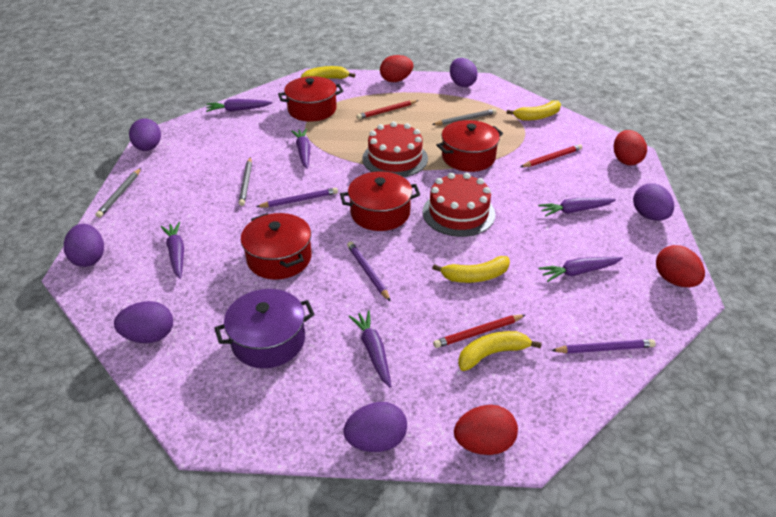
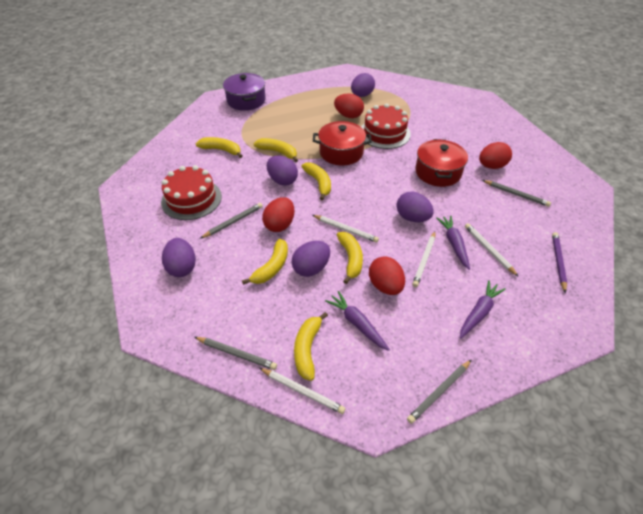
grey pencil: [96,168,141,218] [239,157,252,206] [432,109,496,125] = 3 -> [195,337,277,370] [200,203,263,239] [407,360,471,424] [482,180,551,207] = 4
purple carrot: [161,222,184,279] [206,99,272,112] [291,129,310,169] [348,310,391,387] [538,198,616,217] [539,257,623,282] = 6 -> [325,291,390,351] [436,216,470,270] [460,280,506,339] = 3
purple egg: [64,224,104,267] [114,301,173,343] [129,118,161,151] [343,402,407,452] [450,58,478,87] [633,183,674,221] = 6 -> [162,238,196,277] [267,156,298,186] [292,241,330,277] [351,73,375,97] [396,191,434,222] = 5
purple pencil: [256,188,338,207] [347,242,391,302] [551,339,655,354] = 3 -> [552,232,567,293] = 1
red pencil: [357,100,418,120] [433,315,525,348] [521,144,582,167] = 3 -> none = 0
red pot: [241,213,312,280] [278,76,343,122] [340,171,420,231] [437,120,503,172] = 4 -> [313,121,371,166] [415,139,468,187] = 2
white pencil: none = 0 -> [259,368,346,414] [312,215,379,243] [412,231,435,287] [465,223,519,277] = 4
yellow banana: [301,66,355,79] [432,256,510,283] [458,331,542,371] [506,100,561,121] = 4 -> [196,137,242,158] [242,239,288,285] [254,138,298,162] [294,312,328,381] [301,162,331,201] [337,232,363,284] = 6

